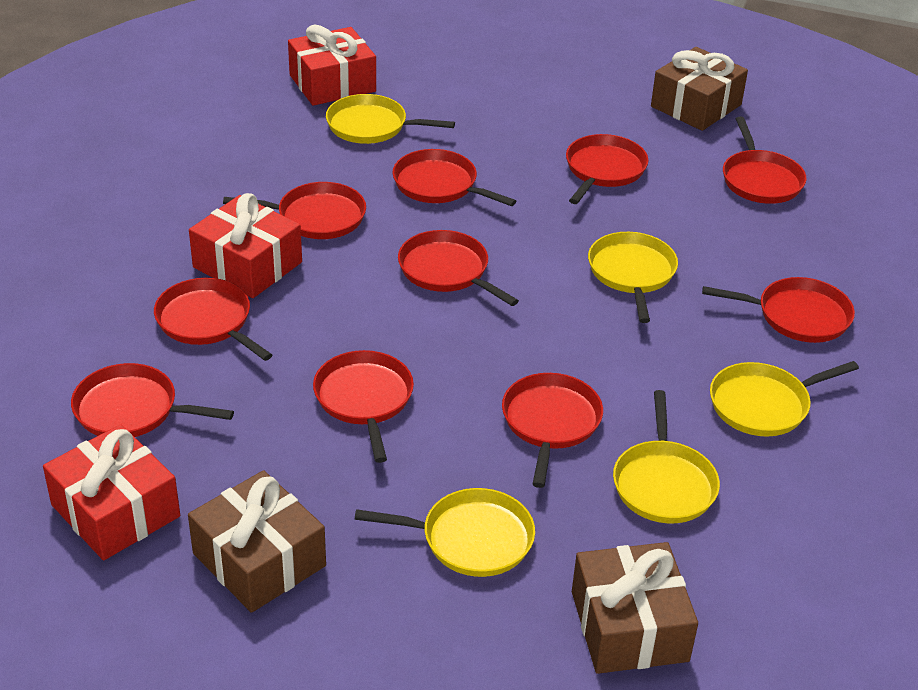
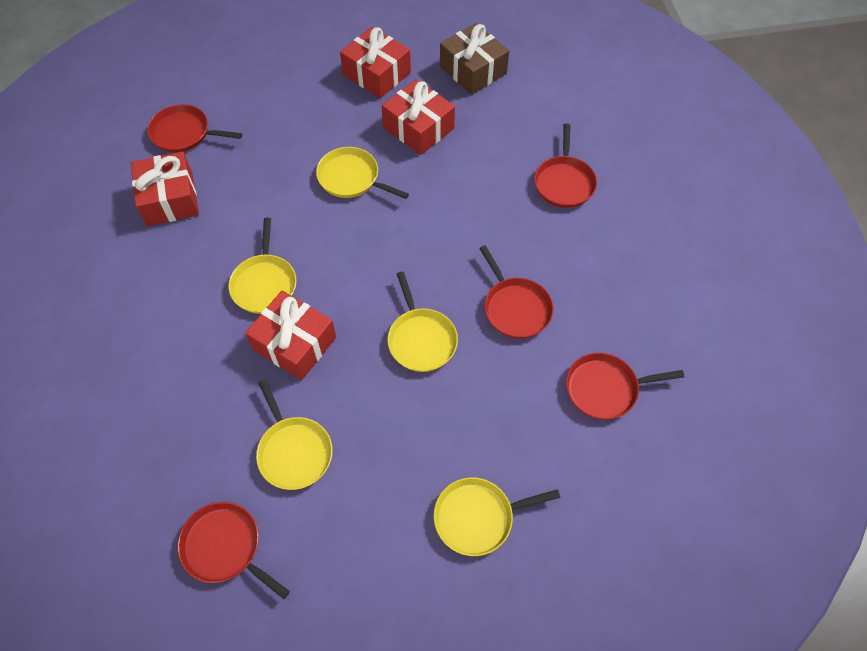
brown gift: [188,470,326,613] [572,542,698,674] [651,47,748,131] = 3 -> [440,23,509,95] = 1
red gift: [43,424,180,560] [189,193,302,298] [288,25,376,106] = 3 -> [131,152,199,226] [245,290,336,380] [340,27,411,98] [382,79,455,155] = 4
red pan: [71,363,234,437] [154,278,272,361] [223,182,366,239] [313,350,414,463] [393,149,516,206] [398,230,519,306] [502,373,603,488] [566,134,649,204] [702,277,855,343] [723,117,807,204] = 10 -> [147,104,242,153] [177,502,290,599] [479,245,554,339] [534,124,597,208] [566,353,685,420] = 5

